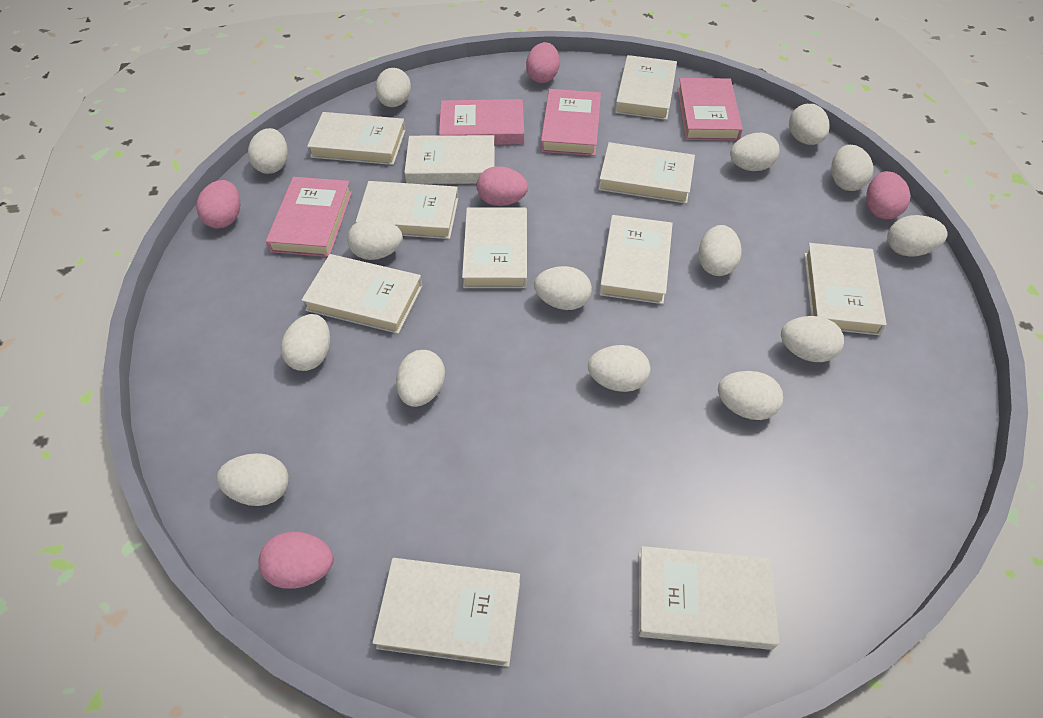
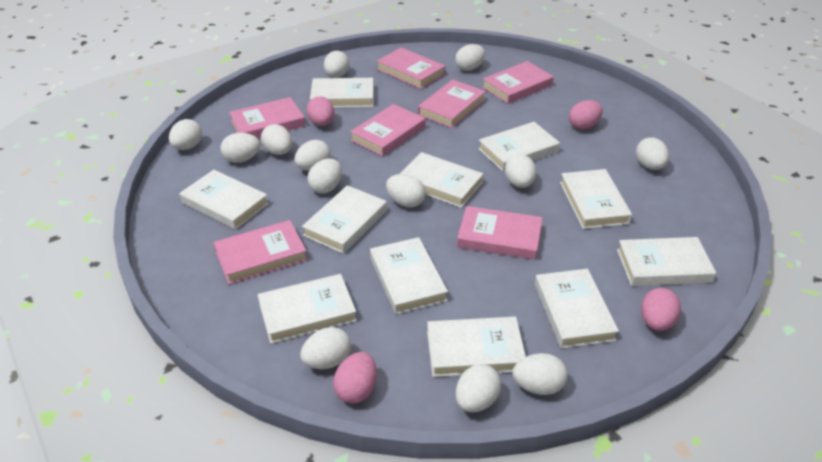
pink book: [266,177,352,257] [439,99,524,145] [541,89,601,156] [677,78,743,141] = 4 -> [213,220,308,284] [229,97,305,138] [350,104,425,156] [377,47,445,89] [418,80,486,128] [457,206,543,260] [482,61,554,104] = 7
pink egg: [196,180,240,228] [258,532,334,589] [477,166,528,206] [526,42,560,83] [866,171,910,219] = 5 -> [306,96,335,126] [333,352,377,404] [569,100,603,130] [641,288,681,331] = 4
white egg: [216,453,289,506] [248,128,288,174] [281,314,330,371] [347,218,403,260] [375,68,411,107] [396,350,445,407] [534,266,592,310] [588,345,650,392] [698,225,742,276] [718,371,783,420] [730,133,780,171] [781,316,844,362] [789,104,829,145] [831,145,873,191] [887,215,948,257] = 15 -> [169,119,202,150] [220,133,260,163] [261,124,292,155] [294,140,331,171] [300,327,351,369] [307,158,342,194] [324,51,349,78] [386,174,426,208] [455,44,485,71] [456,364,501,413] [505,154,536,188] [512,353,568,395] [636,137,669,170] = 13

